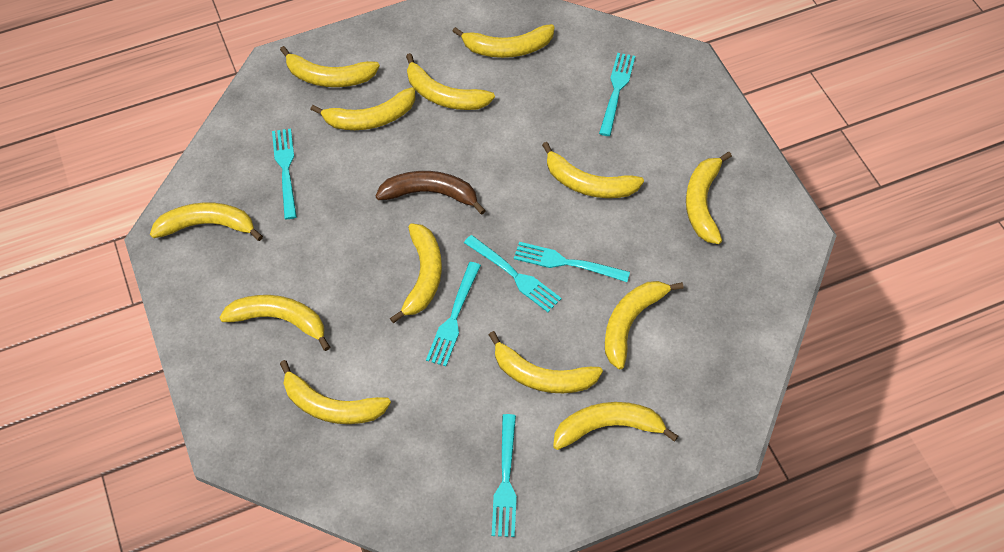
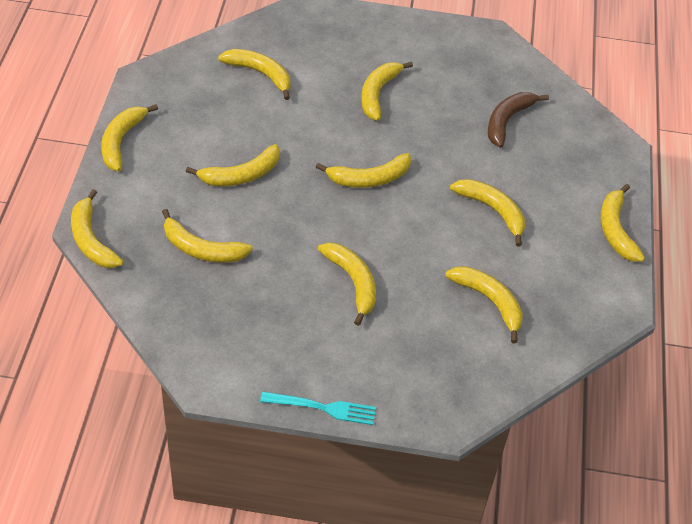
turquoise fork: [272,128,297,219] [426,262,481,366] [464,235,562,312] [492,414,517,537] [514,242,630,282] [599,53,635,136] = 6 -> [260,392,376,425] = 1
yellow banana: [150,202,263,241] [219,295,330,351] [280,46,380,87] [280,360,391,424] [310,87,415,130] [390,223,442,323] [406,53,495,110] [452,24,555,58] [489,331,603,393] [542,142,644,198] [553,402,678,450] [605,281,684,369] [686,152,732,244] = 13 -> [71,189,123,268] [101,104,158,171] [162,209,253,263] [186,144,280,186] [218,49,291,100] [316,153,411,188] [318,242,376,326] [361,61,413,121] [445,266,523,343] [450,179,525,247] [600,184,645,262] = 11

